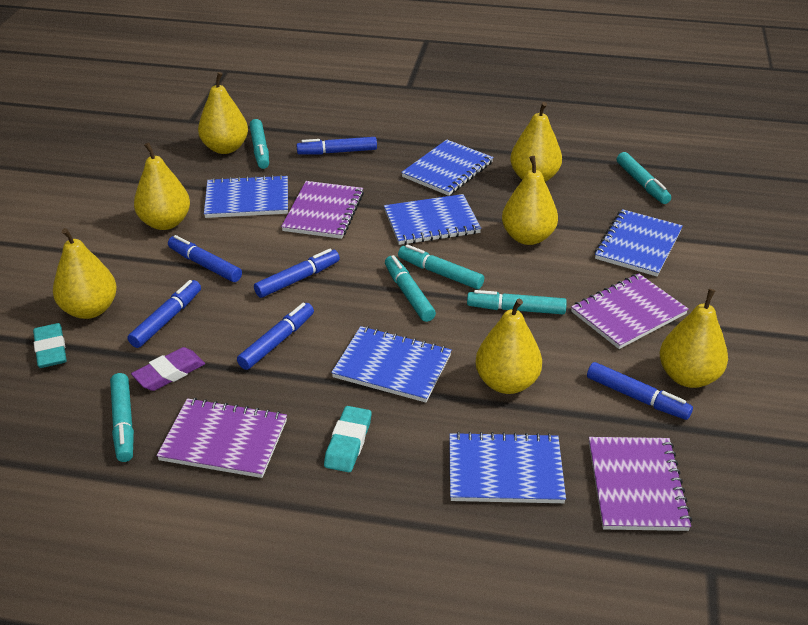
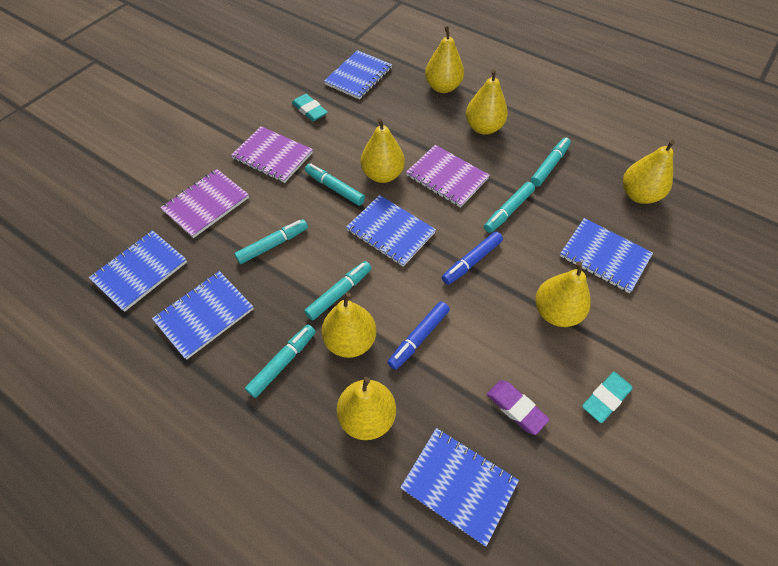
blue marker: [128,280,201,348] [168,235,242,282] [237,303,314,370] [254,249,340,298] [297,137,377,155] [587,362,693,420] = 6 -> [387,301,450,370] [442,232,503,285] = 2
purple notebook: [157,398,287,478] [281,181,364,239] [571,273,688,349] [589,437,692,531] = 4 -> [160,169,249,238] [231,126,313,183] [406,145,490,208] = 3

